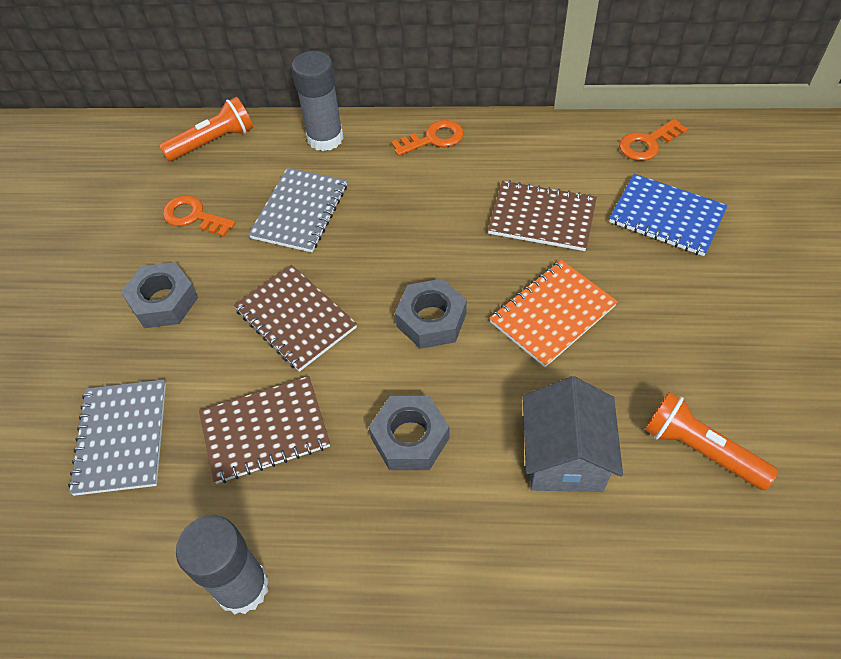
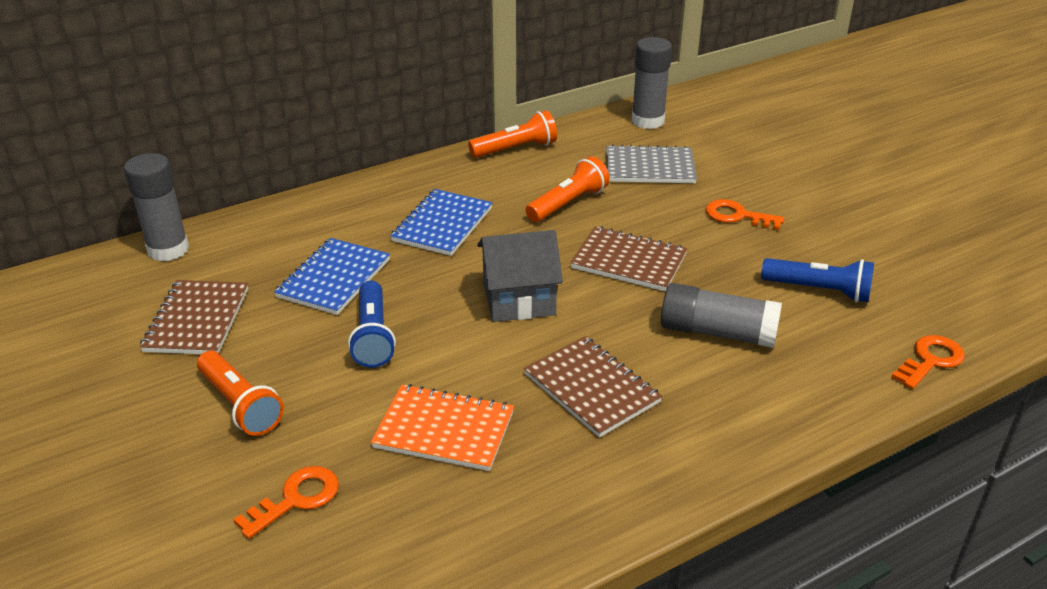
blue flashlight: none = 0 -> [348,281,396,368] [761,258,874,303] = 2
blue notebook: [609,174,728,256] = 1 -> [274,238,390,315] [390,189,493,256] = 2
grey glue stick: [176,515,269,615] [292,51,344,151] = 2 -> [124,153,189,261] [631,37,672,129] [661,283,782,348] = 3
grey notebook: [68,380,166,496] [248,168,347,253] = 2 -> [606,144,697,183] = 1
grey nut: [121,262,198,328] [369,396,450,470] [395,279,467,349] = 3 -> none = 0
orange flashlight: [159,97,253,161] [645,392,778,490] = 2 -> [197,351,284,436] [468,110,557,158] [526,156,610,222] = 3

